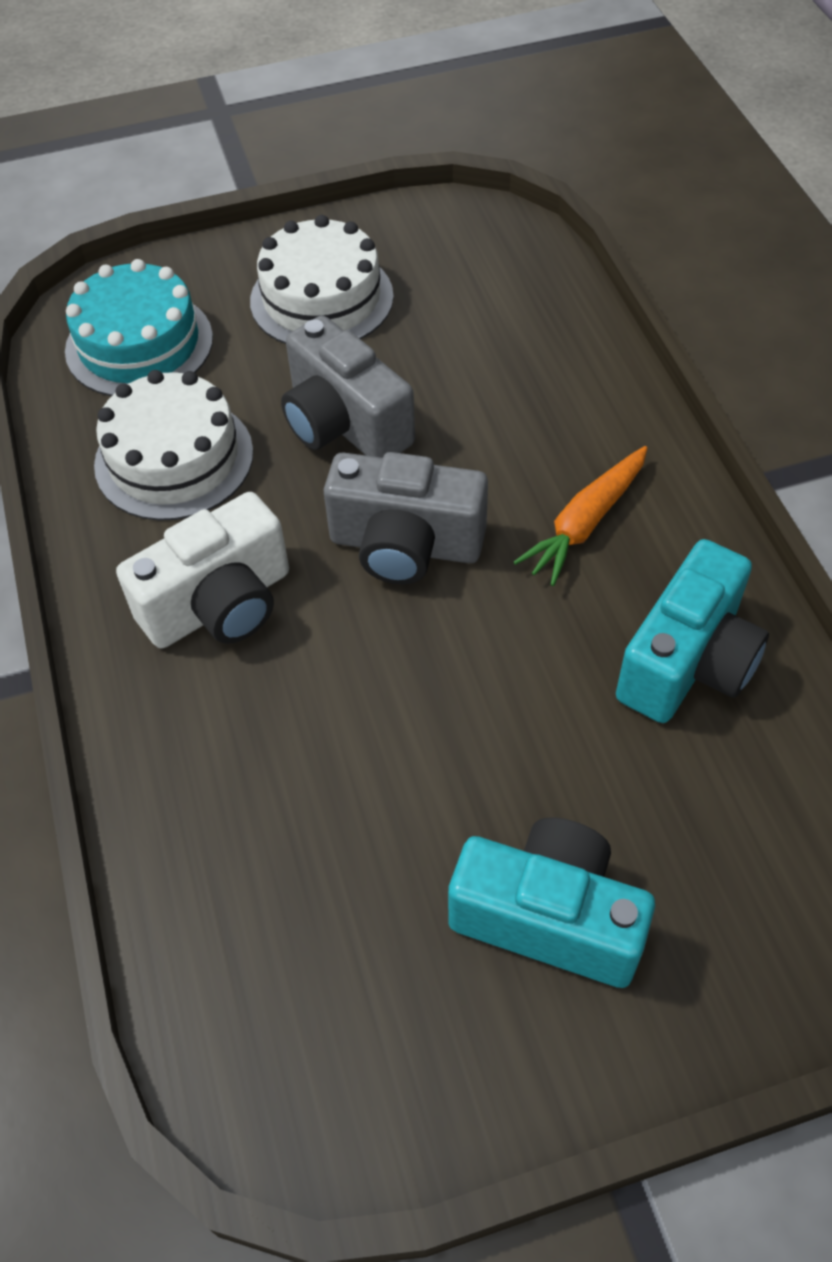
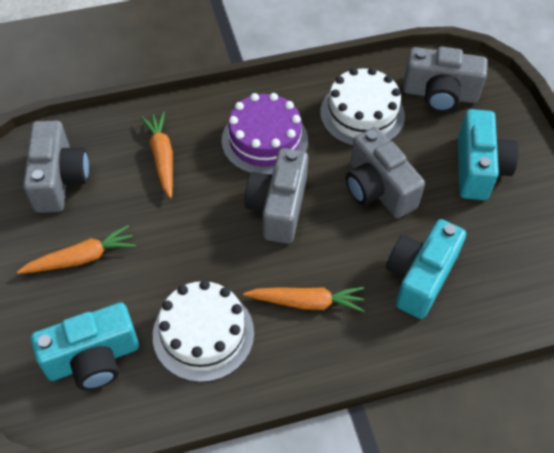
grey camera: [281,315,415,458] [324,452,488,585] = 2 -> [23,121,89,213] [245,148,308,244] [346,127,425,218] [403,46,488,112] = 4
orange carrot: [514,446,647,586] = 1 -> [17,225,136,274] [141,112,173,198] [243,287,365,312] = 3
purple cake: none = 0 -> [222,93,308,175] = 1
turquoise cake: [65,259,213,396] = 1 -> none = 0
turquoise camera: [448,818,655,988] [616,539,769,723] = 2 -> [31,302,139,390] [386,219,466,319] [458,109,519,200] = 3
white camera: [116,492,289,648] = 1 -> none = 0

